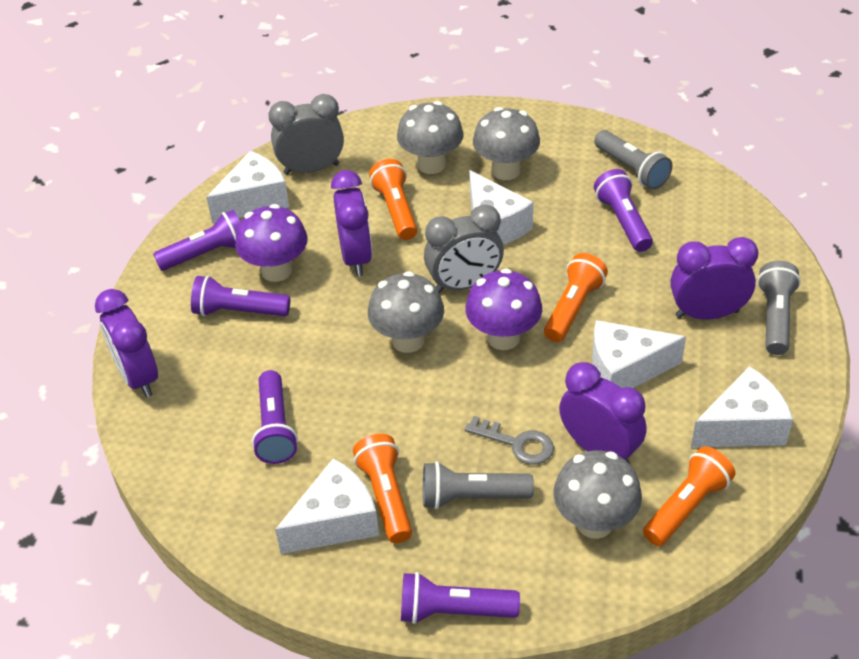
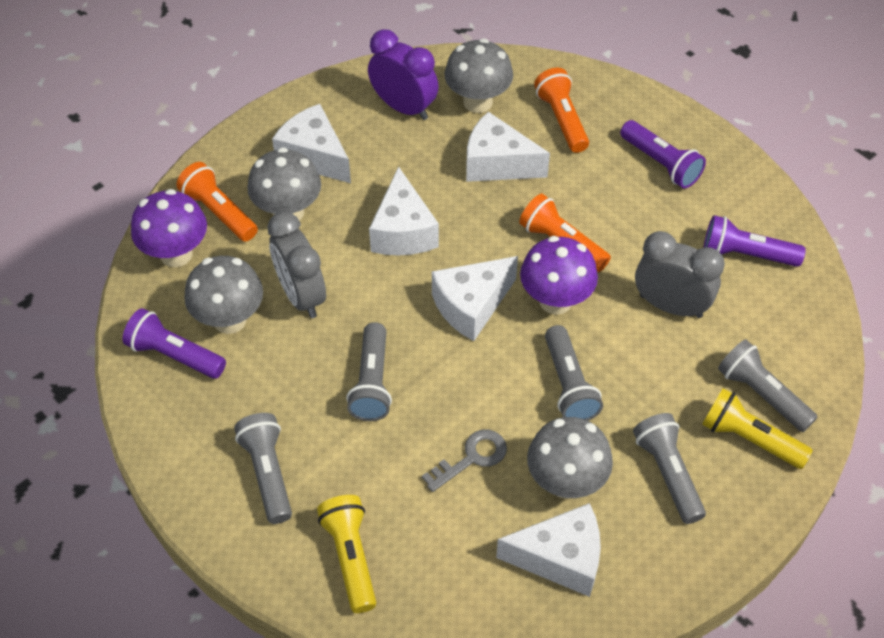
grey flashlight: [423,461,534,509] [594,130,672,190] [757,261,801,355] = 3 -> [234,413,292,524] [346,322,392,421] [545,325,603,421] [633,413,706,524] [718,339,818,432] = 5
orange flashlight: [353,434,412,543] [369,159,417,240] [544,253,608,342] [643,446,735,546] = 4 -> [176,162,258,242] [519,194,611,272] [534,68,589,153] = 3
purple clock: [95,289,158,398] [331,170,372,276] [559,362,647,464] [670,237,758,320] = 4 -> [368,30,439,120] = 1
purple flashlight: [153,210,240,271] [191,275,290,316] [252,370,298,464] [401,572,520,624] [594,169,653,252] = 5 -> [122,308,226,379] [620,120,706,188] [704,215,806,267] = 3
yellow flashlight: none = 0 -> [317,495,376,613] [702,388,813,469] = 2

